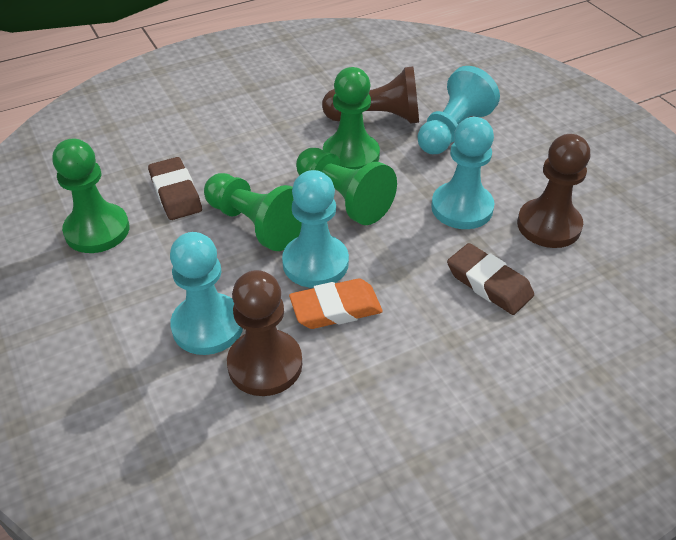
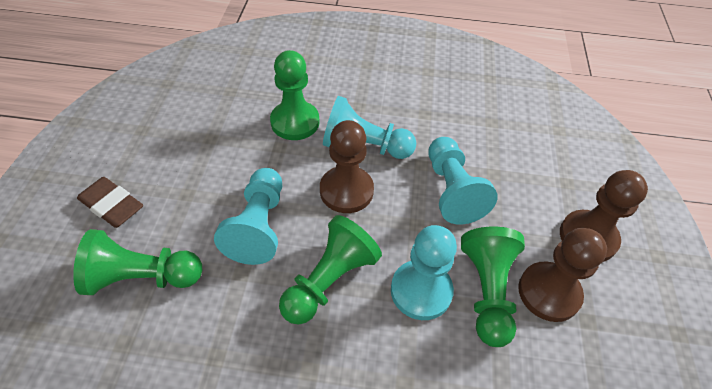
brown eraser: [148,157,202,220] [447,243,534,315] = 2 -> [77,177,143,228] = 1
orange eraser: [289,278,383,329] = 1 -> none = 0

